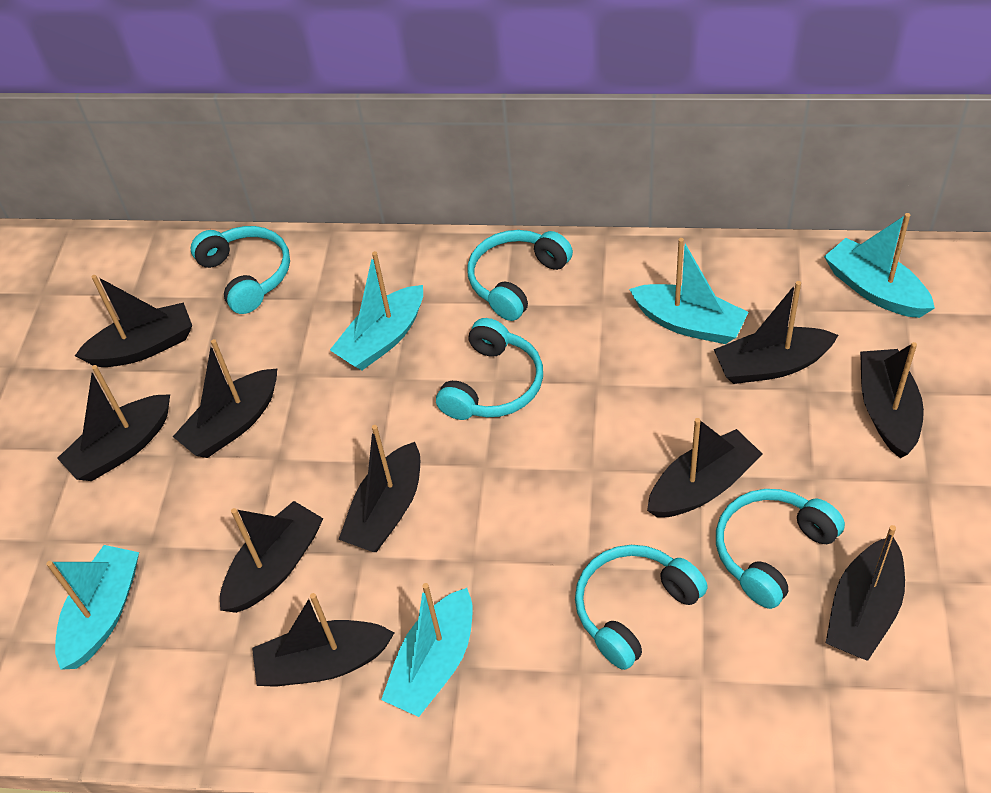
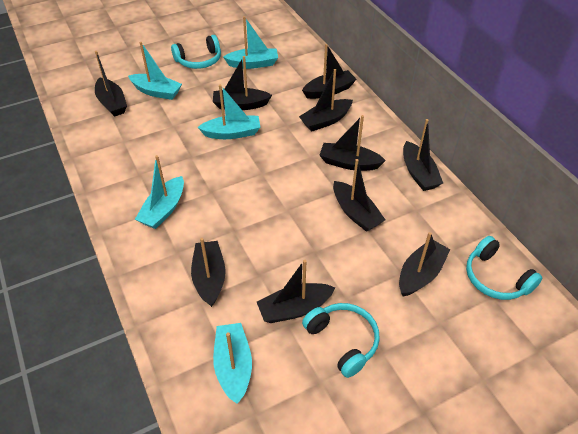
turquoise headphones: [191,226,290,314] [436,318,543,420] [467,230,573,321] [575,545,708,670] [716,489,845,609] = 5 -> [171,35,221,69] [302,303,380,378] [466,236,543,300] = 3

